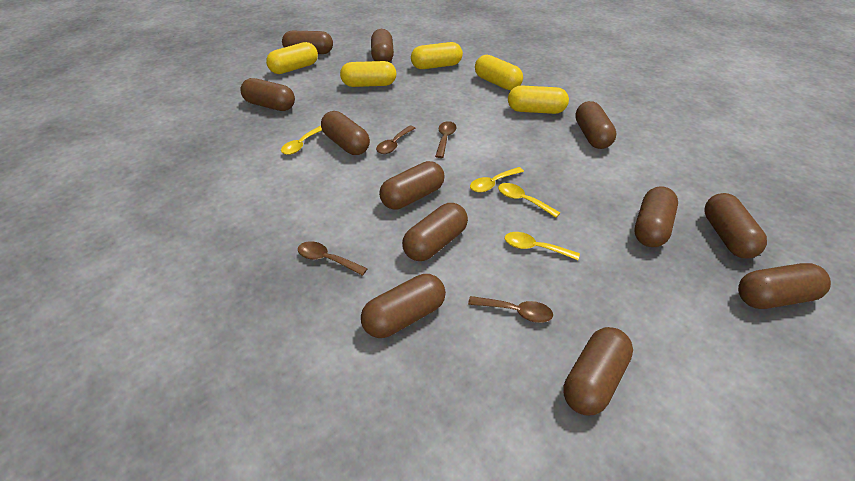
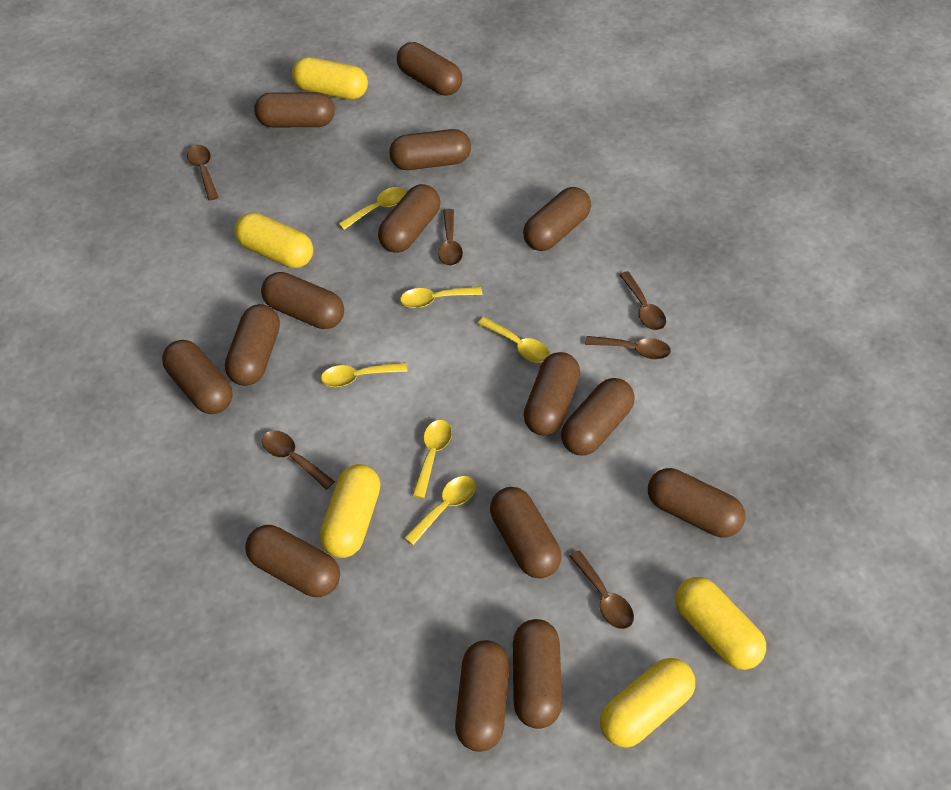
brown capsule: [240,78,295,111] [282,31,333,54] [321,111,370,155] [361,274,446,338] [371,29,394,62] [379,161,445,210] [402,203,468,261] [563,327,633,415] [575,101,616,149] [635,186,678,247] [704,193,767,258] [738,263,831,309] = 12 -> [162,340,233,414] [225,304,280,386] [245,525,340,597] [254,92,335,127] [261,272,344,329] [378,184,440,253] [389,129,471,170] [397,42,463,96] [455,640,509,752] [490,487,561,578] [513,619,562,729] [523,187,591,251] [523,352,580,436] [561,378,635,456] [648,468,745,537] = 15
brown spoon: [298,241,368,276] [376,126,415,154] [435,121,456,158] [468,296,553,323] = 4 -> [187,145,219,201] [262,431,335,490] [438,209,463,266] [569,550,634,629] [585,336,671,360] [619,271,666,330] = 6
yellow spoon: [281,126,322,155] [470,167,524,192] [498,183,560,218] [505,232,580,260] = 4 -> [321,362,408,387] [338,187,407,230] [400,286,482,308] [404,476,476,545] [412,420,452,499] [477,317,550,363] = 6

